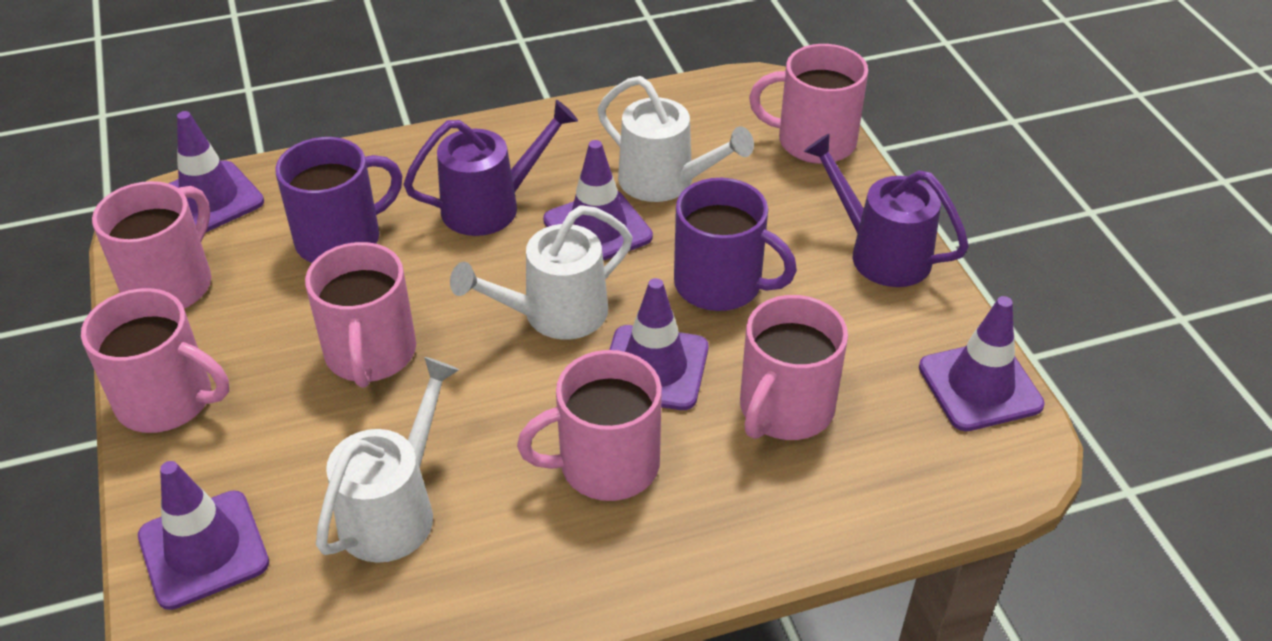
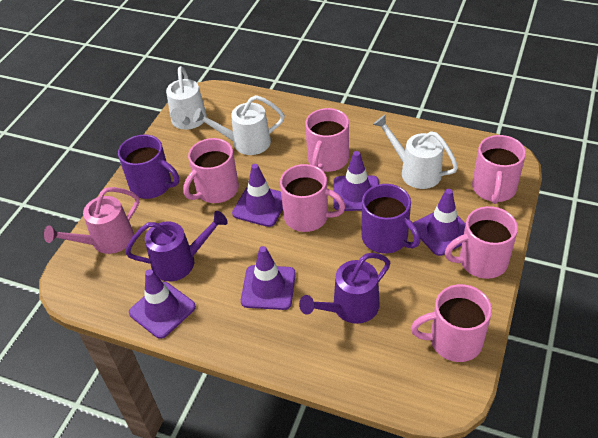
pink watering can: none = 0 -> [44,187,139,254] = 1

